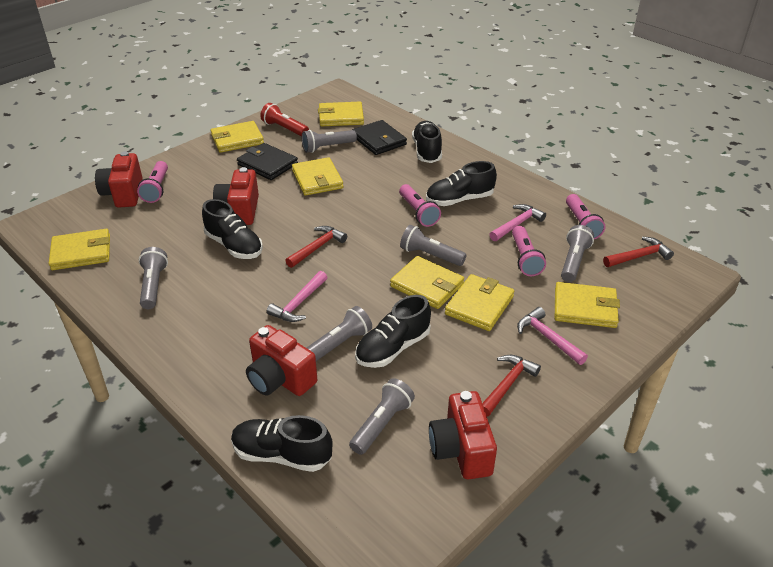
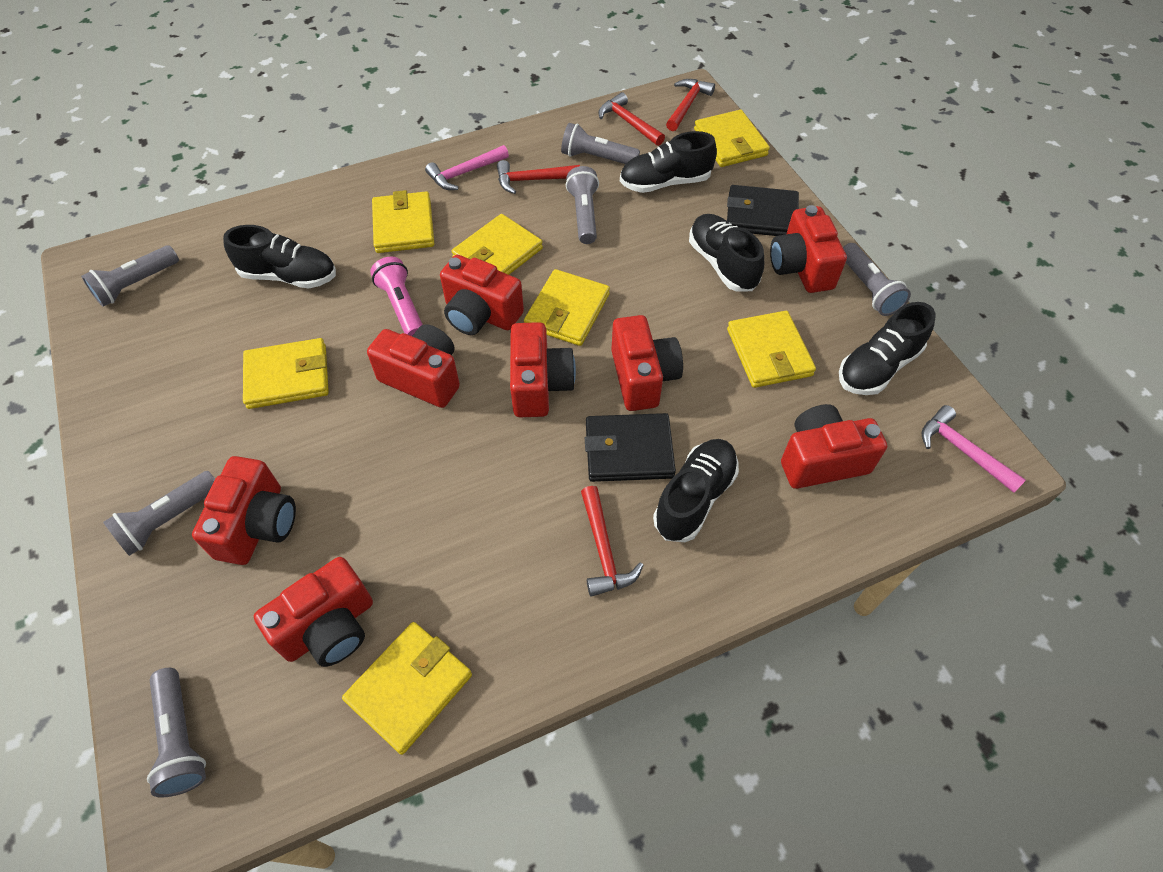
pink flashlight: [137,161,168,203] [399,184,441,227] [512,226,546,276] [566,194,605,239] = 4 -> [370,257,423,336] = 1
pink hammer: [267,271,328,322] [489,204,546,241] [517,307,588,365] = 3 -> [425,145,509,190] [922,405,1026,493] = 2
red camera: [95,151,143,208] [213,167,259,225] [246,325,317,396] [429,391,497,479] = 4 -> [192,456,296,565] [254,557,373,667] [367,324,460,408] [440,255,524,335] [510,322,576,417] [611,315,683,411] [770,205,847,293] [781,404,887,489] = 8
red flashlight: [260,103,309,136] = 1 -> none = 0
red hammer: [285,226,347,268] [482,355,541,416] [603,236,674,267] = 3 -> [497,160,580,194] [581,486,644,597] [599,92,665,146] [666,79,715,131] = 4

